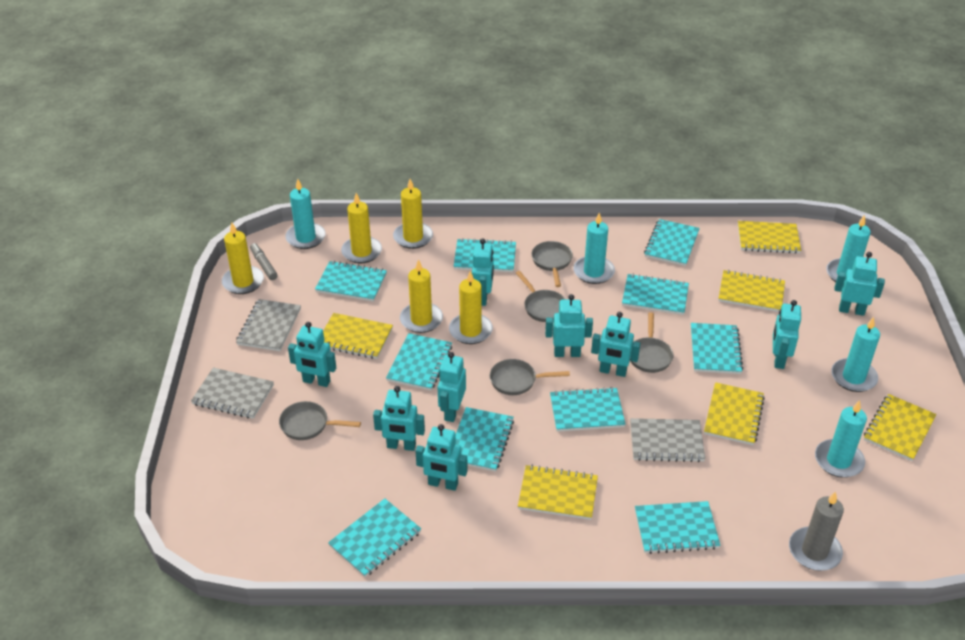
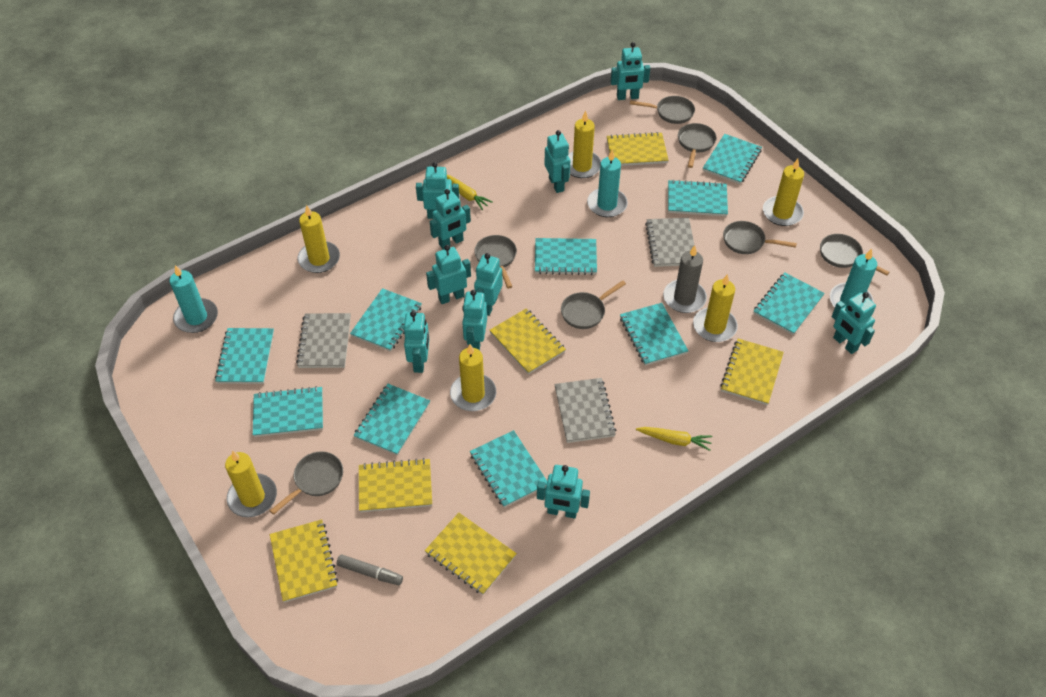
grey pan: [279,401,361,440] [490,359,570,395] [516,271,566,322] [531,241,573,287] [630,312,674,373] = 5 -> [270,451,343,515] [474,235,517,288] [561,280,626,329] [630,96,695,124] [678,123,717,168] [723,221,797,254] [820,234,889,276] = 7
turquoise candle: [285,179,326,249] [573,213,615,284] [815,400,867,478] [826,215,871,282] [831,317,880,392] = 5 -> [169,265,218,333] [587,150,628,217] [830,249,877,308] = 3
turquoise robot: [288,322,336,387] [373,386,425,451] [415,424,468,491] [438,352,466,422] [472,239,494,306] [545,294,593,357] [591,312,640,377] [773,300,801,369] [834,252,885,316] = 9 -> [404,311,429,373] [416,162,459,219] [426,245,471,304] [430,189,471,250] [462,290,487,351] [474,253,503,316] [537,465,590,519] [544,130,570,193] [610,42,650,100] [832,292,876,354] = 10
yellow candle: [222,222,264,294] [341,193,382,263] [393,179,433,249] [400,259,443,333] [449,271,493,344] = 5 -> [225,450,277,517] [298,205,340,273] [450,344,496,411] [568,111,601,178] [693,274,738,342] [763,159,804,226] = 6
yellow carrot: none = 0 -> [447,175,493,210] [636,427,713,451] = 2

